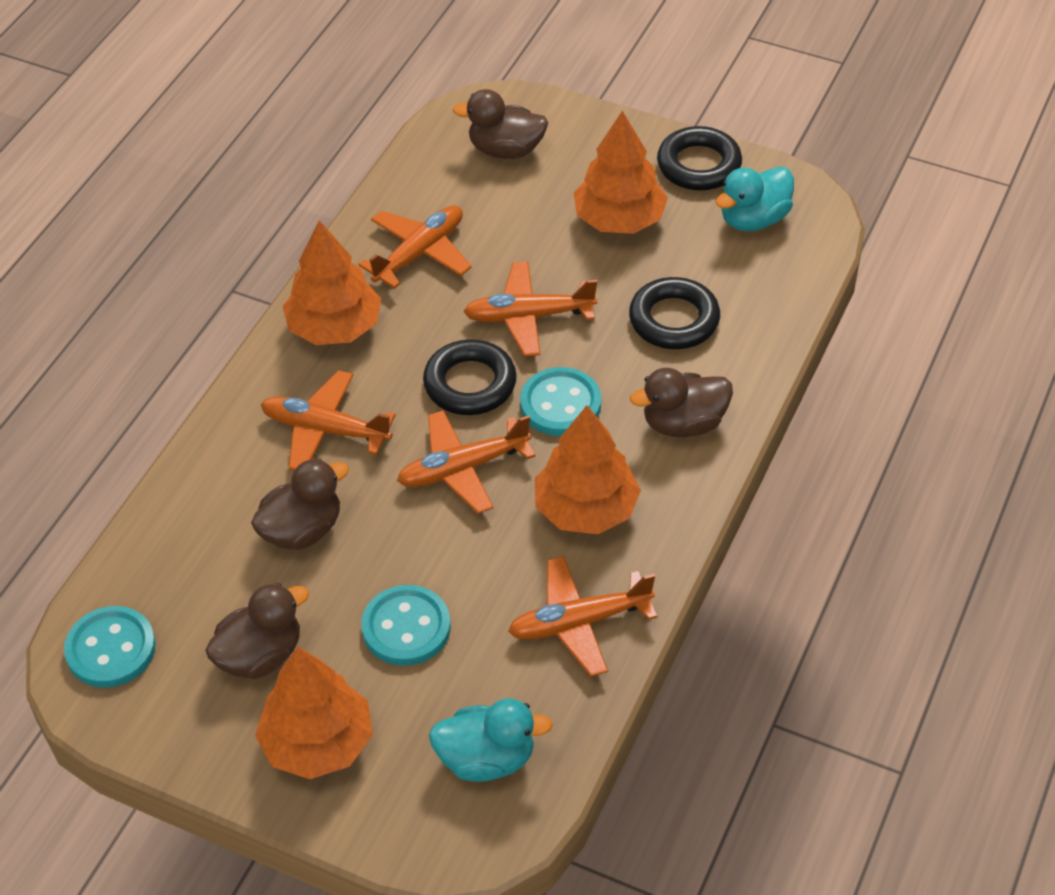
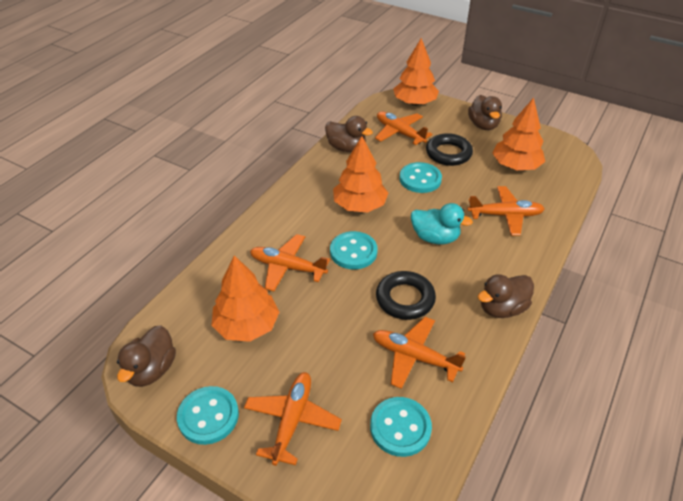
black ring: [423,339,517,415] [629,277,720,349] [657,126,742,190] = 3 -> [376,271,436,320] [426,133,473,166] = 2
turquoise button: [64,606,156,688] [361,585,451,666] [520,367,601,436] = 3 -> [177,386,239,445] [330,231,378,269] [370,397,432,457] [399,162,442,193] = 4
turquoise duck: [429,698,553,782] [715,166,794,231] = 2 -> [411,203,473,244] = 1

